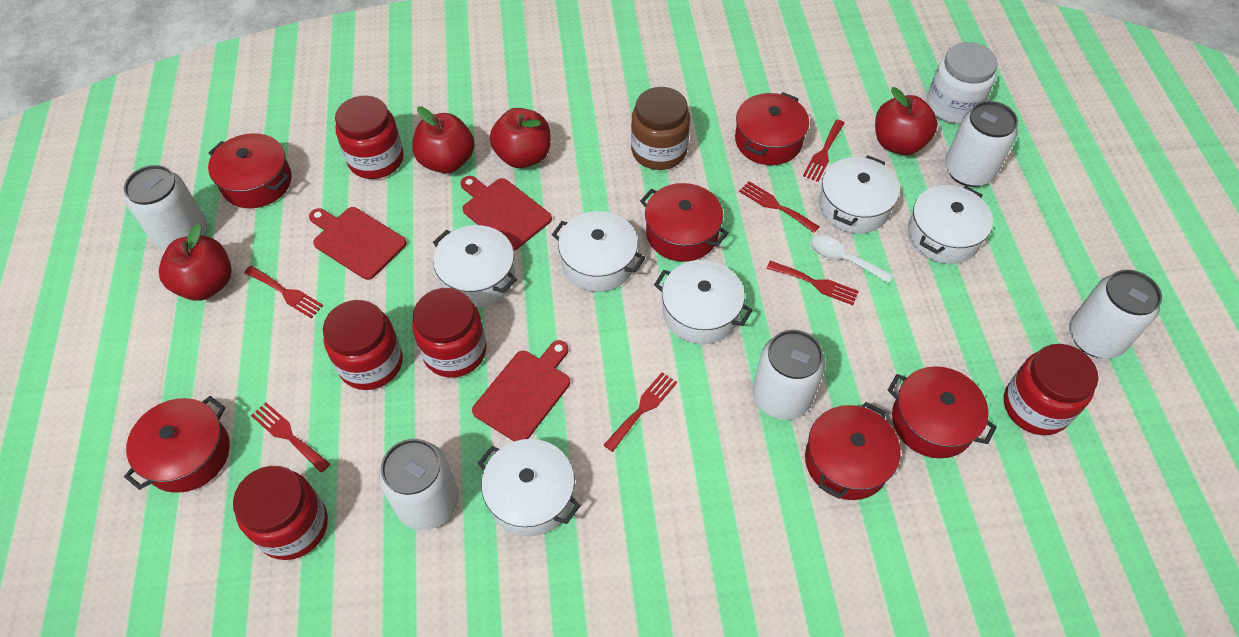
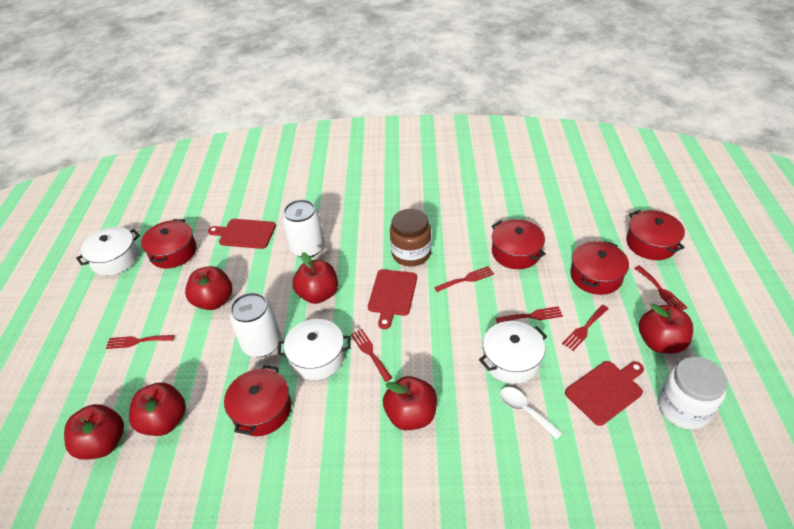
red apple: [159,224,232,301] [413,106,475,173] [490,108,551,168] [875,87,938,155] = 4 -> [64,404,124,460] [129,382,186,436] [185,266,232,310] [292,252,338,304] [383,376,437,430] [639,304,693,354] = 6
red jar: [233,466,328,560] [323,300,403,390] [335,95,404,179] [412,288,487,378] [1004,344,1098,435] = 5 -> none = 0
red pot: [124,396,230,493] [208,133,292,208] [640,183,729,262] [735,92,809,165] [805,402,901,500] [887,366,997,458] = 6 -> [141,219,197,268] [224,365,291,436] [491,219,546,269] [570,241,629,295] [626,210,685,260] = 5
white can: [124,165,207,250] [379,439,459,530] [753,330,826,420] [945,101,1018,187] [1069,270,1162,359] = 5 -> [229,293,281,357] [282,200,325,258] = 2
white pot: [433,225,517,307] [478,439,581,537] [552,211,645,292] [654,260,752,344] [819,156,900,234] [908,185,993,264] = 6 -> [76,227,140,275] [277,319,351,380] [479,321,547,384] = 3

